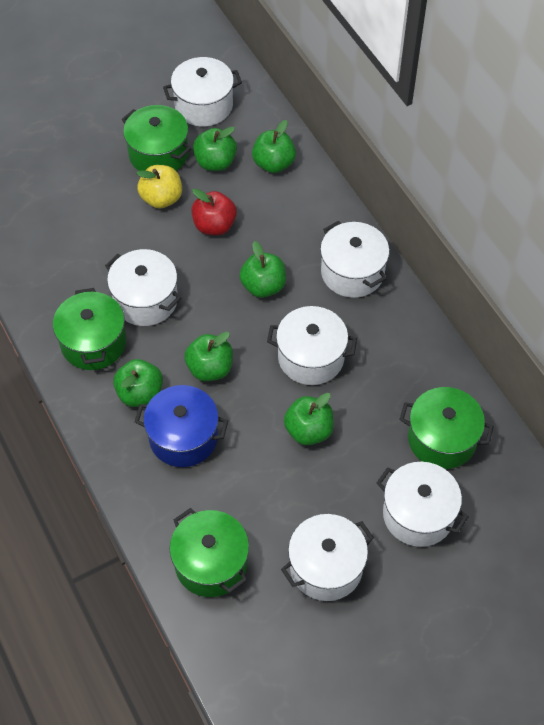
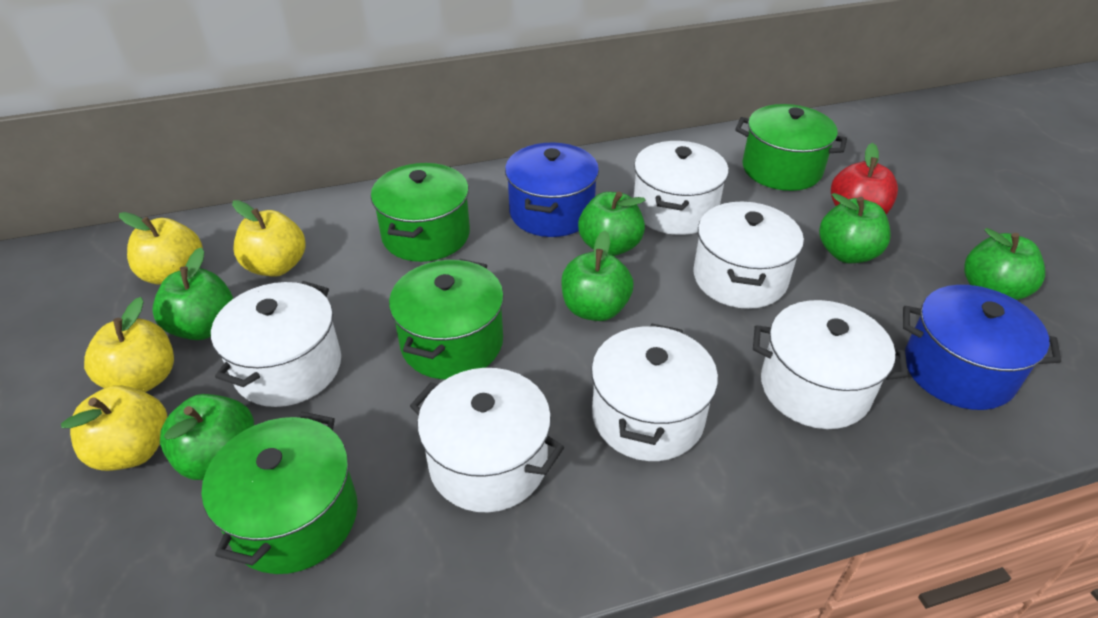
blue pot: [135,385,228,467] = 1 -> [505,142,599,237] [903,285,1061,410] = 2
yellow apple: [136,165,182,209] = 1 -> [61,385,167,471] [84,297,174,392] [119,212,203,285] [232,200,306,277] = 4

